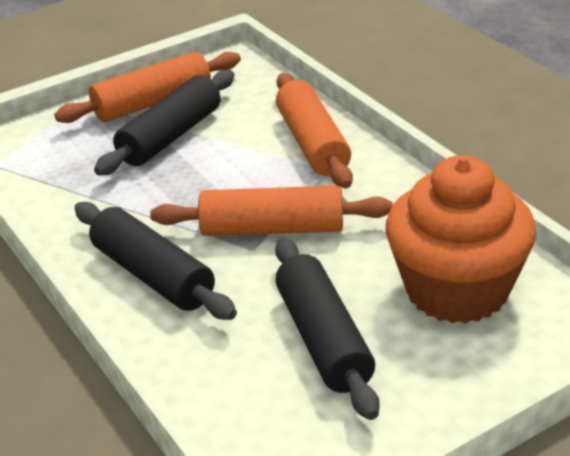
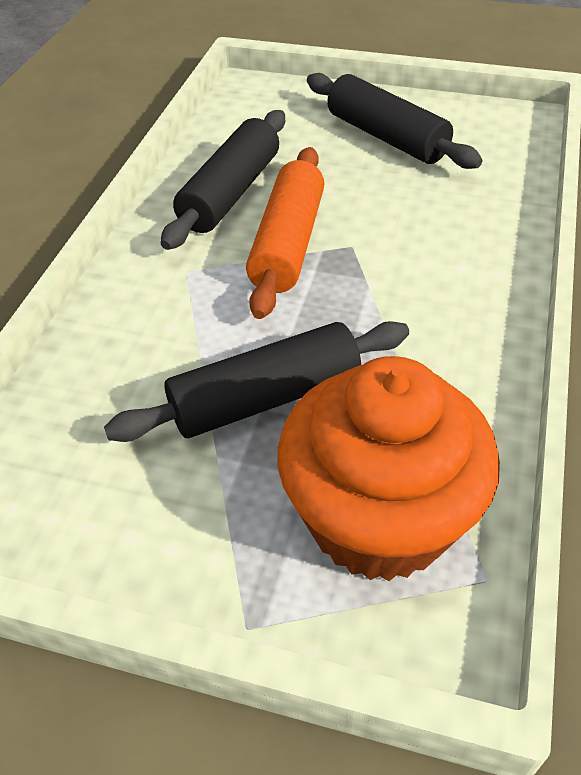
orange rolling pin: [54,52,241,123] [150,186,393,236] [276,73,353,188] = 3 -> [246,147,324,319] = 1

